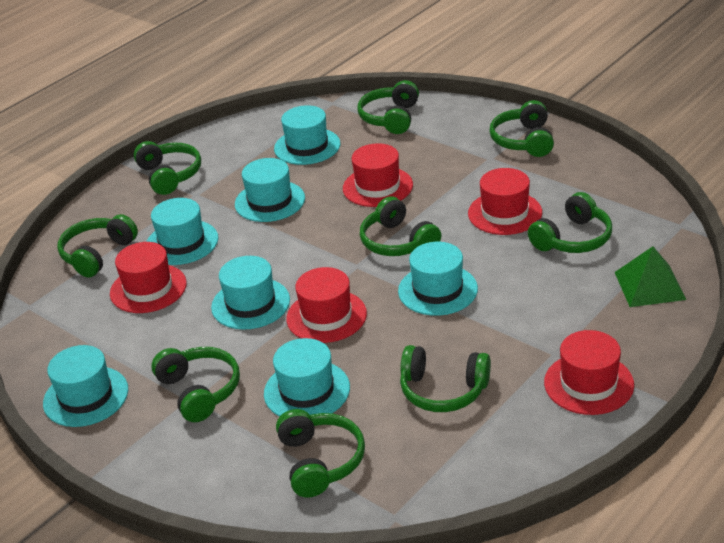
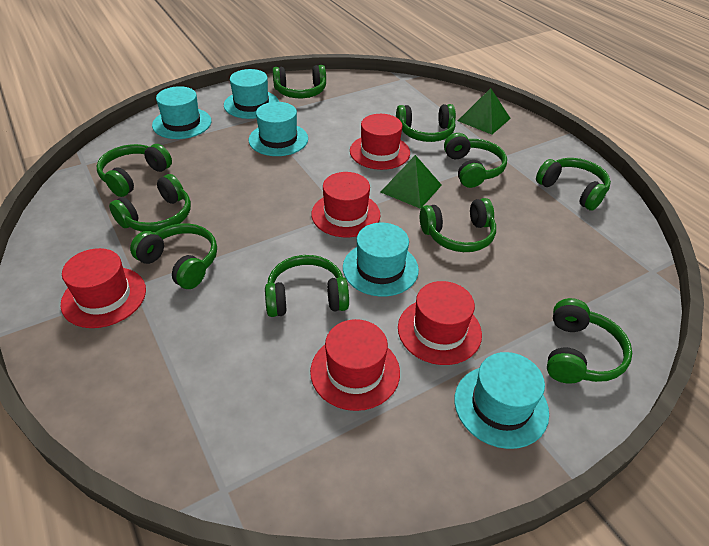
green headphones: [57,214,138,278] [134,141,201,195] [152,347,240,422] [276,409,365,498] [357,80,419,134] [360,196,441,256] [400,345,491,412] [489,100,554,157] [528,192,612,253] = 9 -> [97,144,172,197] [109,174,191,232] [130,223,217,289] [265,255,349,317] [273,65,326,98] [396,104,456,142] [420,198,496,252] [444,133,507,188] [536,158,611,211] [547,298,632,384] = 10
green pyramid: [615,246,687,307] = 1 -> [381,155,442,209] [458,88,511,134] = 2
turquoise hat: [43,345,128,427] [146,198,219,265] [211,256,290,330] [235,158,305,222] [264,338,350,417] [274,105,340,165] [398,242,478,316] = 7 -> [152,86,211,139] [224,69,279,119] [249,102,308,156] [343,223,419,297] [454,352,549,449] = 5

